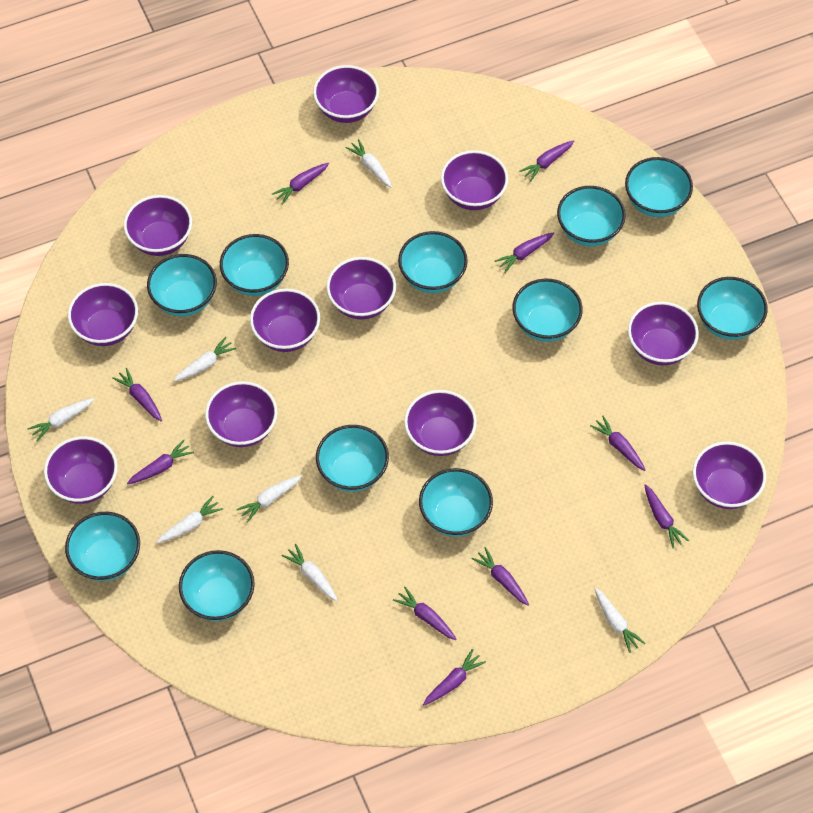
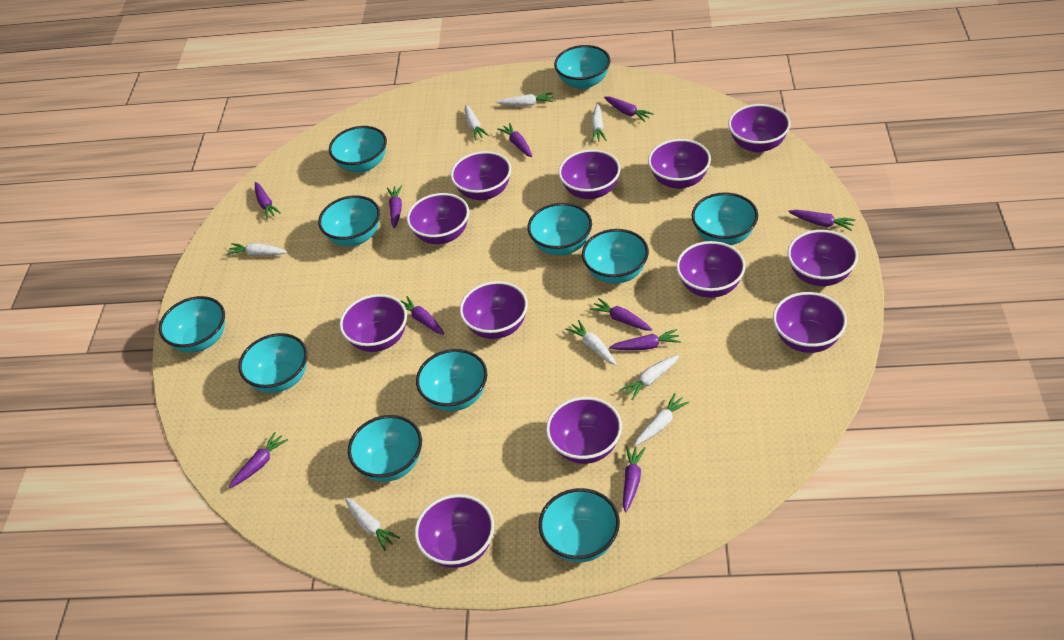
purple bowl: [44,436,118,504] [68,283,138,346] [124,195,192,256] [205,381,277,447] [250,288,320,352] [313,65,379,123] [326,257,396,319] [404,390,477,456] [441,150,508,210] [628,302,699,365] [693,441,766,509] = 11 -> [340,294,407,352] [407,193,469,244] [415,494,494,568] [451,151,511,200] [460,281,528,339] [546,397,622,464] [558,149,621,199] [648,139,711,189] [676,241,746,298] [728,104,791,153] [773,292,847,353] [787,230,858,286] = 12
white carrot: [27,398,94,442] [157,496,223,543] [173,337,236,382] [236,475,302,523] [282,544,338,601] [345,139,392,188] [595,588,645,653] = 7 -> [227,243,288,256] [345,498,400,551] [465,104,489,140] [496,93,553,106] [566,320,617,365] [591,104,607,142] [620,355,679,400] [635,393,690,446] = 8

